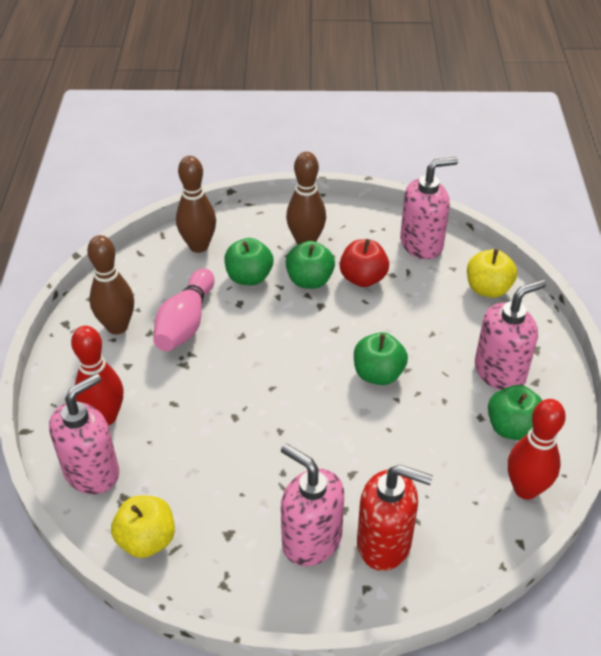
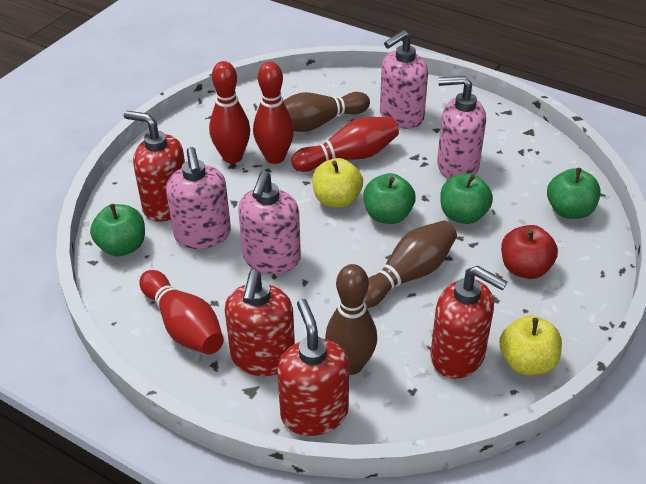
pink bowling pin: [153,268,214,351] = 1 -> none = 0
red bowling pin: [71,326,123,425] [508,399,566,500] = 2 -> [139,270,224,355] [209,61,250,163] [253,62,294,164] [291,117,399,172] = 4
red soap dispenser: [357,465,433,571] = 1 -> [124,111,185,222] [225,270,295,376] [277,299,349,436] [431,266,507,379] = 4

